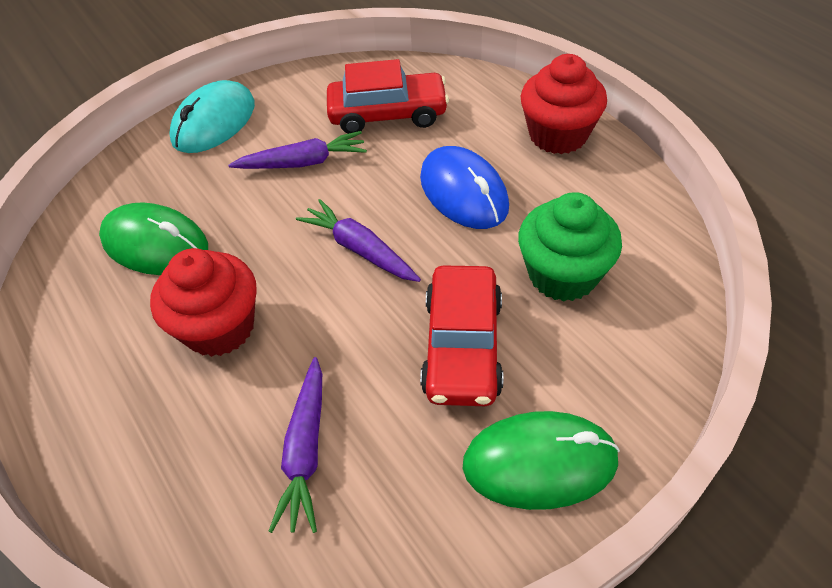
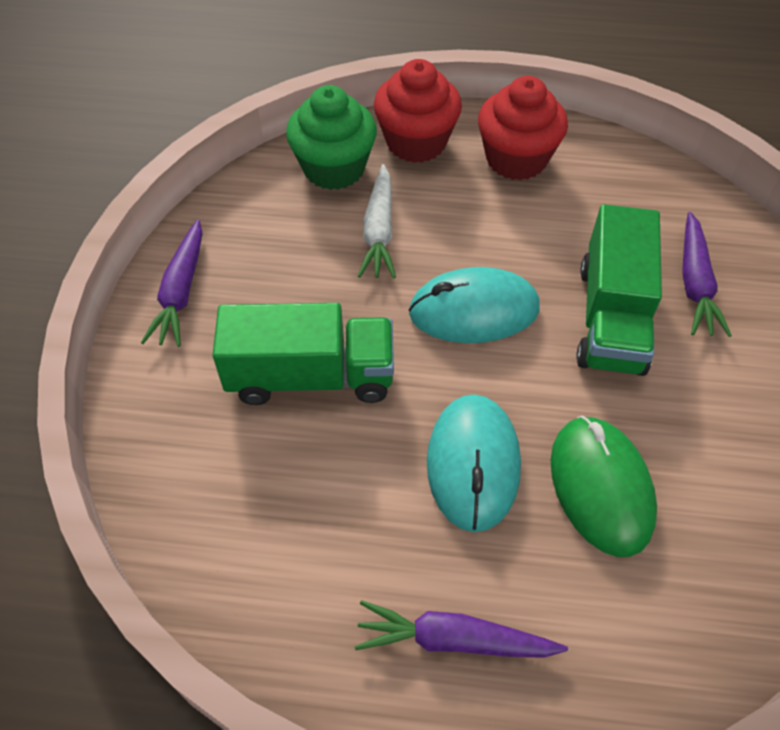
blue mouse: [420,146,509,229] = 1 -> none = 0
green mouse: [99,202,208,275] [462,411,620,510] = 2 -> [551,416,657,557] = 1
green truck: none = 0 -> [212,303,394,405] [576,204,662,376] = 2
red car: [327,59,449,134] [420,265,503,406] = 2 -> none = 0
turquoise mouse: [169,80,255,153] = 1 -> [409,267,540,343] [427,394,521,532] = 2
white carrot: none = 0 -> [358,164,396,278] = 1

